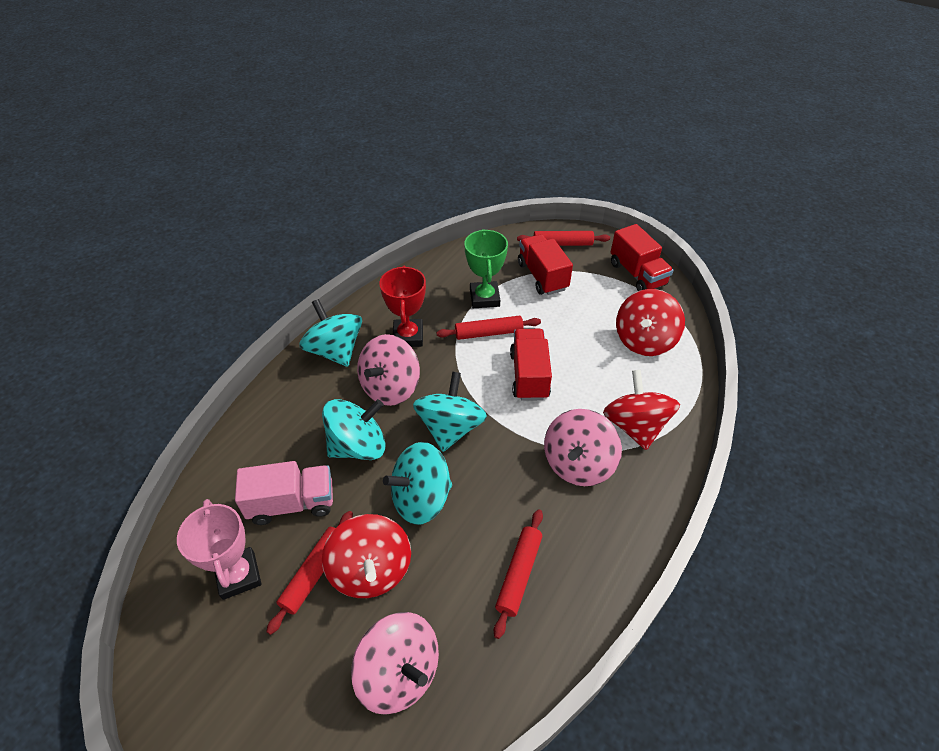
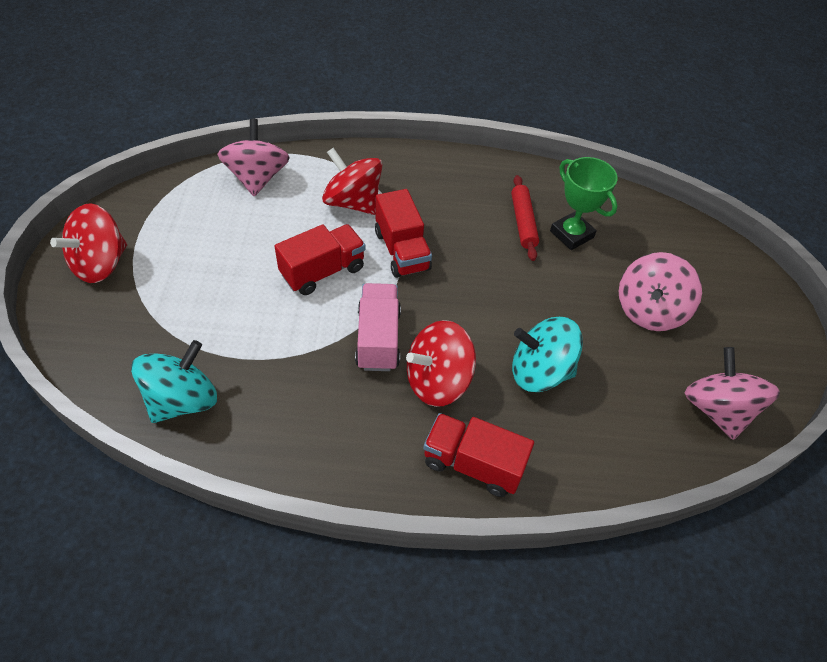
pink trophy: [177,499,261,600] = 1 -> none = 0
red rolling pin: [266,511,353,635] [436,316,541,340] [494,509,543,639] [517,231,610,246] = 4 -> [511,175,539,261] = 1
red trophy: [379,266,426,347] = 1 -> none = 0
turquoise spinning top: [299,299,362,367] [322,399,386,460] [383,442,452,525] [413,372,487,452] = 4 -> [131,340,217,423] [512,317,583,392] = 2

